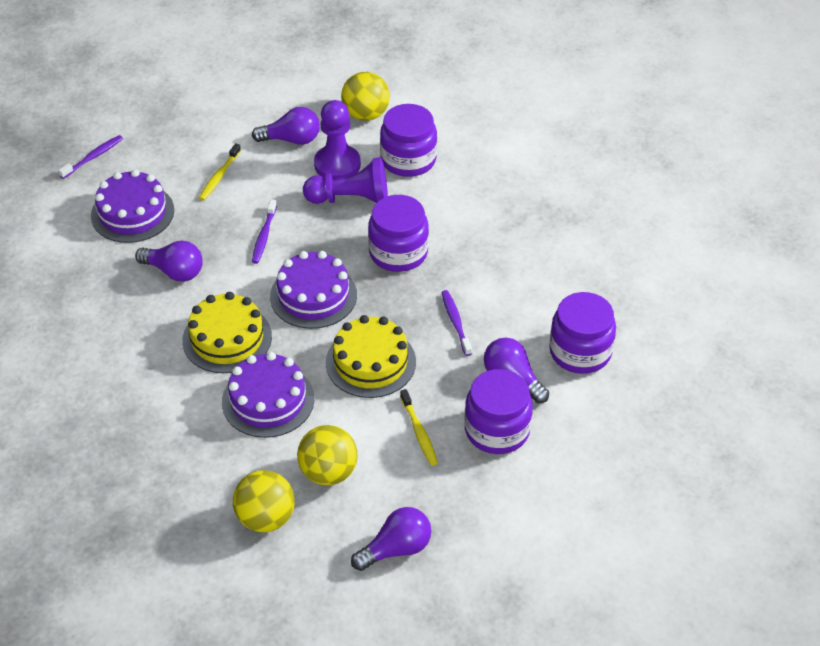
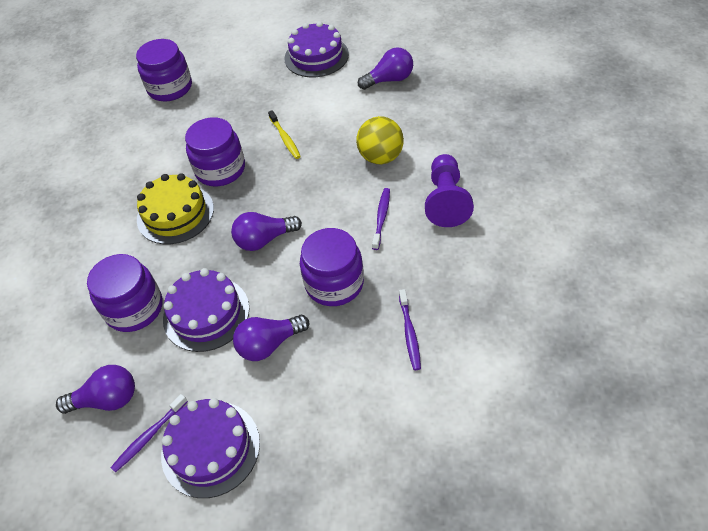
purple pawn: [303,157,388,204] [314,100,361,180] = 2 -> [425,154,474,227] = 1
yellow ball: [233,470,295,532] [297,425,358,485] [341,72,390,121] = 3 -> [356,116,404,164] = 1
yellow cake: [182,292,272,373] [326,315,416,398] = 2 -> [137,173,214,244] = 1
yellow toothbrush: [199,143,241,201] [400,389,438,466] = 2 -> [268,110,301,159] = 1

